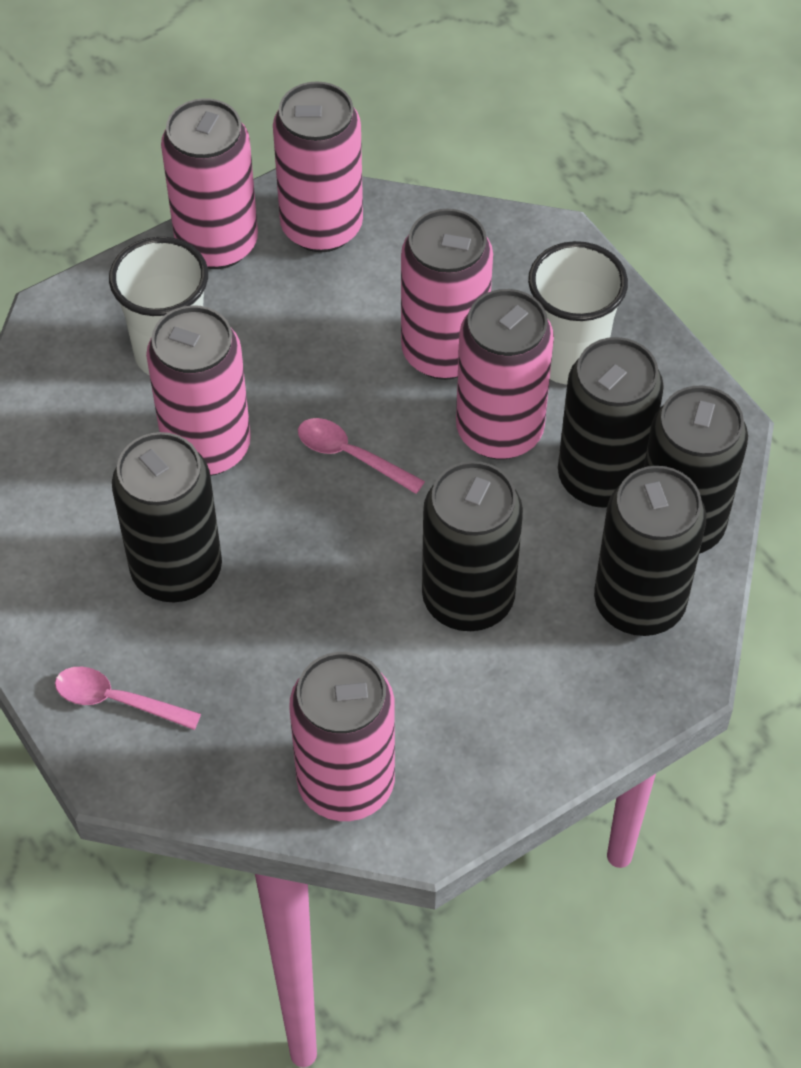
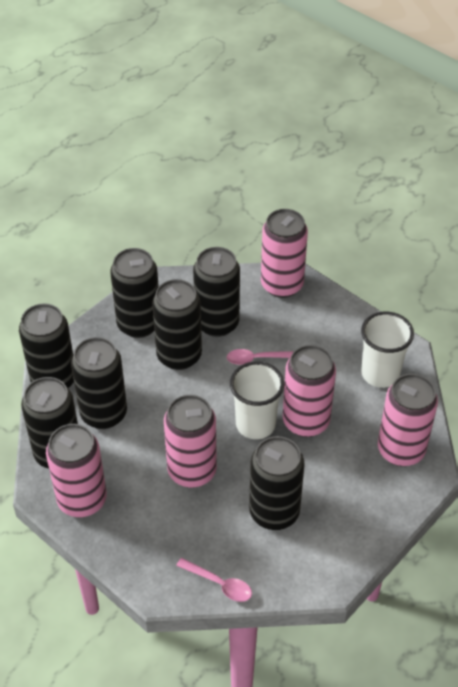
black can: [112,432,222,602] [422,461,523,631] [558,337,664,508] [594,466,706,636] [644,386,748,554] = 5 -> [19,303,74,388] [21,377,78,469] [71,337,127,429] [110,248,159,338] [152,279,202,370] [193,247,240,337] [249,436,305,530] = 7
pink can: [146,305,251,476] [161,98,258,269] [273,81,363,252] [289,652,395,821] [401,209,493,380] [456,289,554,460] = 6 -> [46,424,107,517] [164,395,217,488] [261,209,308,298] [283,345,336,437] [378,374,438,466] = 5

